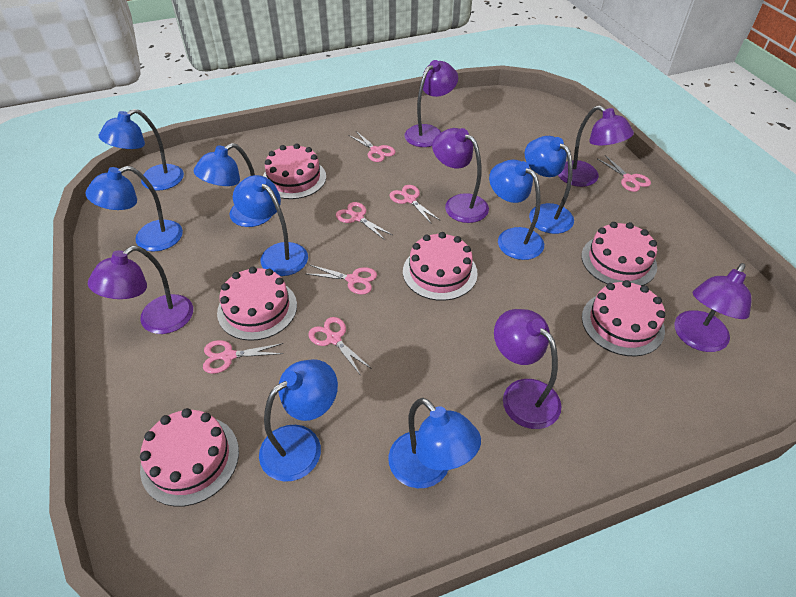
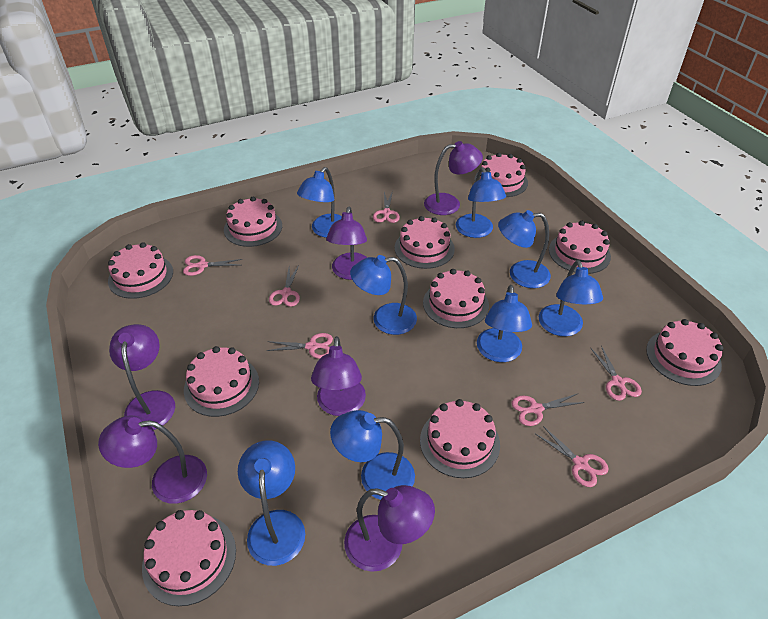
pink cake: [140,408,239,507] [217,267,297,341] [263,143,326,199] [403,232,478,301] [582,222,657,286] [582,280,666,356] = 6 -> [108,242,173,299] [142,510,236,606] [184,346,259,417] [224,197,282,247] [395,216,455,269] [420,399,500,478] [423,269,489,328] [474,153,528,197] [549,221,611,274] [646,319,723,386] = 10

